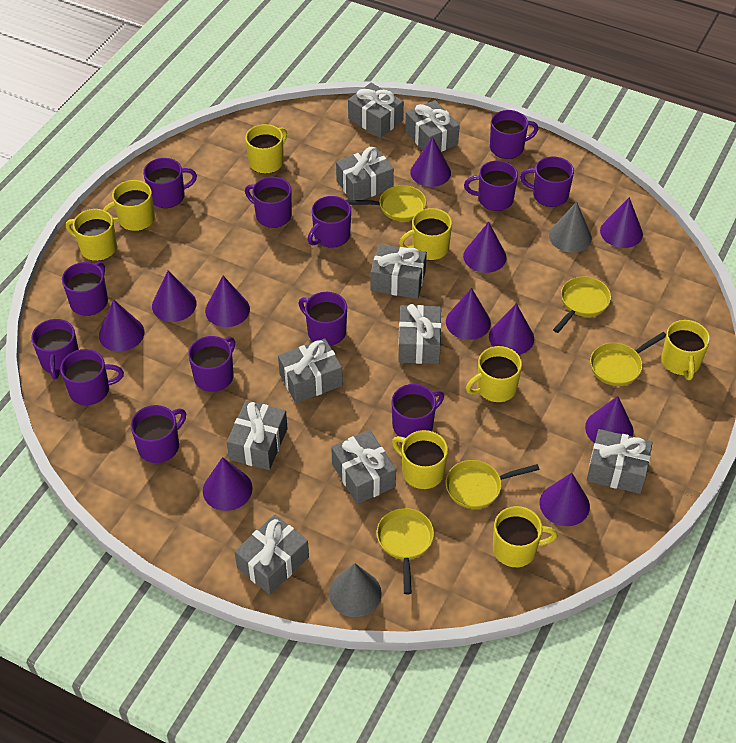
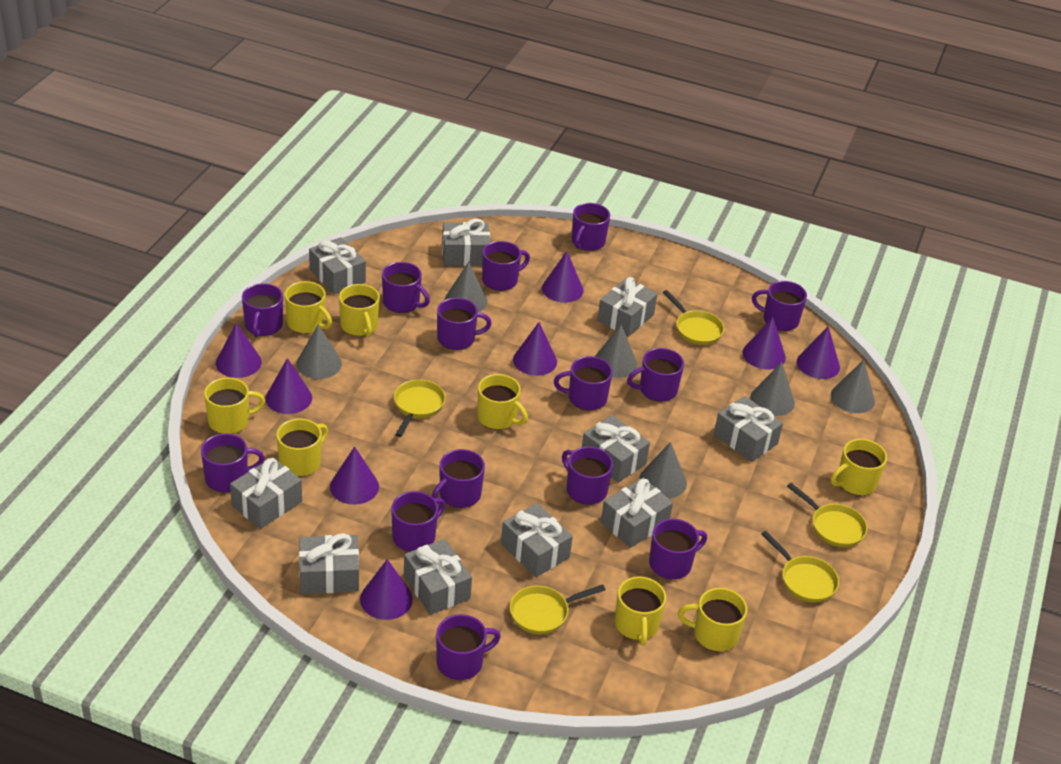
grey cone: [329,563,382,617] [549,202,592,253] = 2 -> [296,324,342,379] [445,262,488,312] [595,325,637,378] [639,442,687,499] [750,362,795,416] [831,360,875,413] = 6
purple cone: [99,299,144,352] [152,270,197,322] [203,457,253,511] [205,276,250,327] [410,137,451,187] [446,288,491,340] [463,222,507,273] [489,303,534,355] [540,473,590,526] [585,396,634,443] [600,197,643,248] = 11 -> [216,323,262,378] [265,358,312,414] [330,446,379,505] [360,559,413,620] [513,322,557,376] [542,251,584,303] [742,317,786,370] [797,326,840,379] = 8
purple mug: [31,319,79,379] [60,349,124,405] [62,262,108,316] [131,405,186,463] [143,158,197,208] [188,336,235,392] [245,177,292,228] [298,292,347,346] [308,196,351,248] [391,384,444,438] [464,160,518,211] [490,110,538,159] [520,157,574,207] = 13 -> [201,433,265,493] [242,283,283,337] [382,262,430,313] [391,491,445,552] [432,449,485,508] [436,614,501,680] [437,298,492,350] [482,241,530,291] [554,356,613,411] [562,447,613,505] [572,203,610,251] [627,348,684,402] [649,519,707,580] [752,281,807,331] = 14

